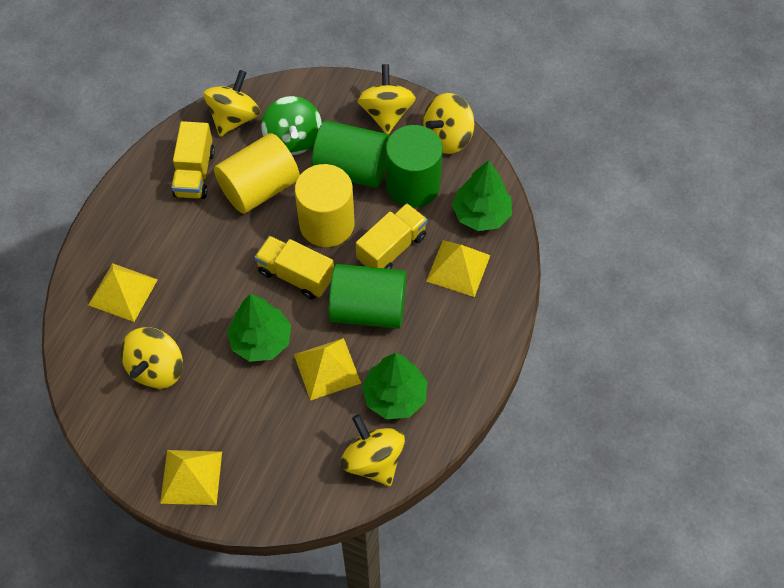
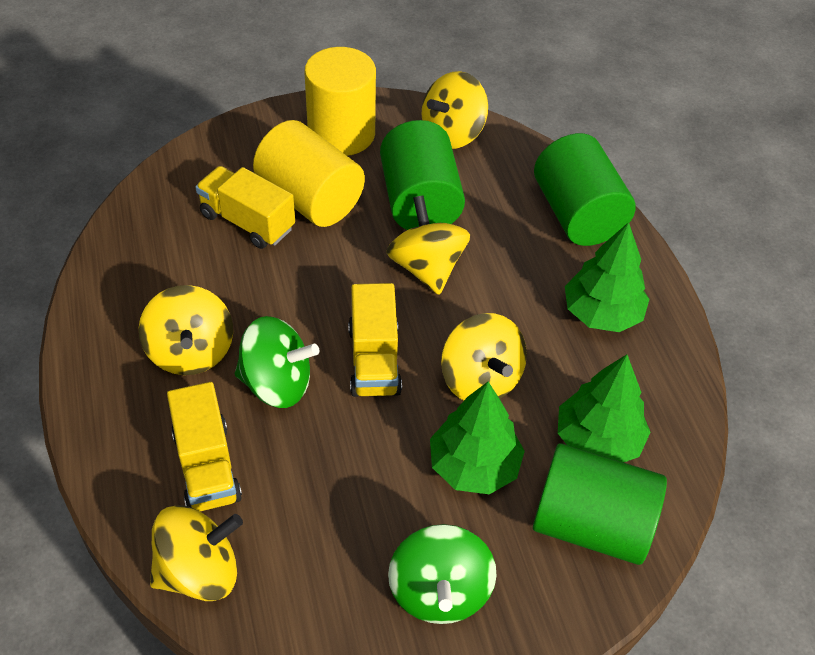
green spinning top: [261,96,322,155] = 1 -> [235,316,319,408] [388,524,497,624] = 2
yellow pyramid: [88,263,158,322] [160,450,222,505] [294,338,361,401] [426,240,491,297] = 4 -> none = 0

